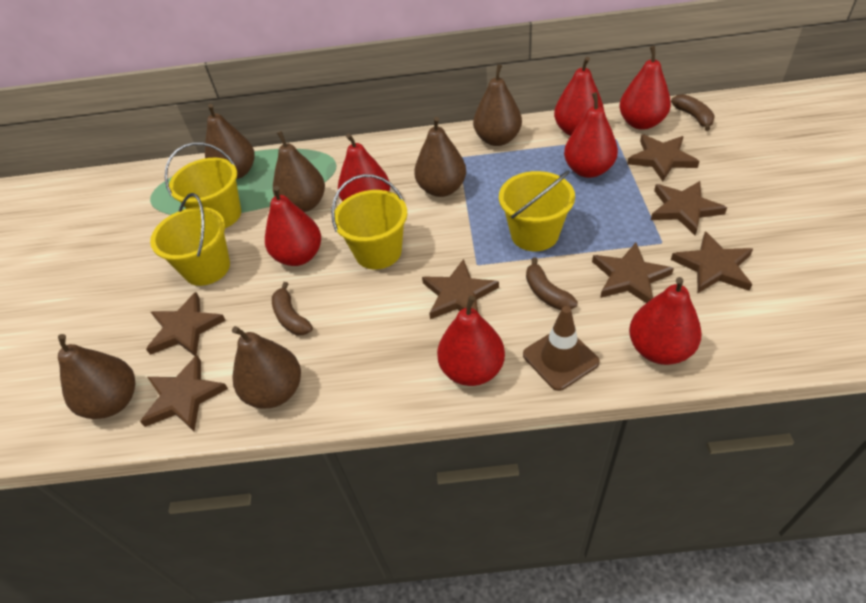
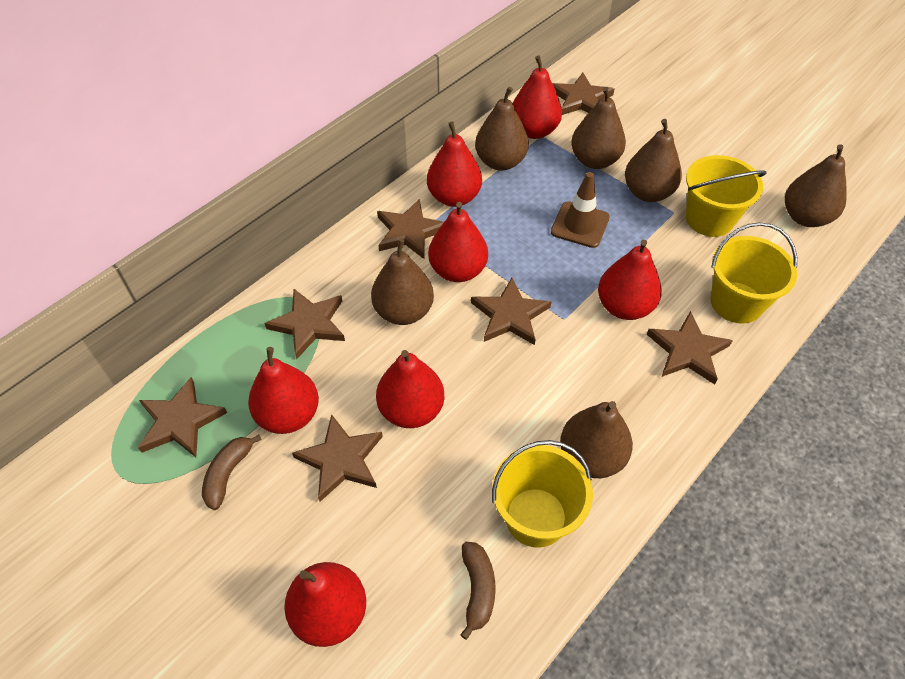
brown banana: [272,282,313,335] [526,257,578,310] [671,94,715,131] = 3 -> [202,434,262,510] [460,542,496,640] = 2
yellow bucket: [150,193,230,286] [164,142,241,228] [331,174,407,269] [499,170,575,251] = 4 -> [492,440,593,548] [686,155,766,237] [710,222,797,324] = 3

